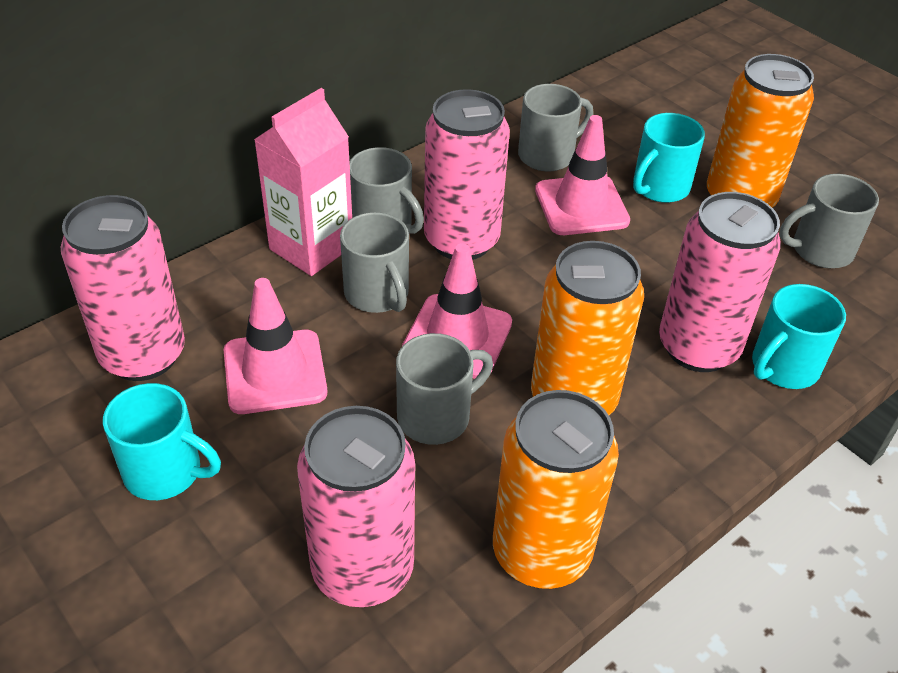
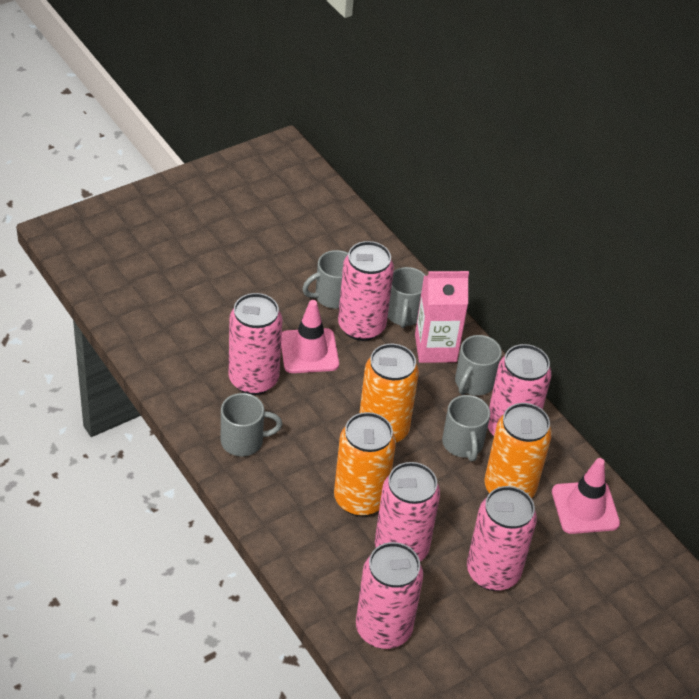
pink can: [61,195,185,381] [297,406,415,607] [424,89,510,260] [659,192,781,372] = 4 -> [228,293,282,395] [338,241,394,341] [356,542,423,649] [375,462,440,562] [467,486,537,591] [488,344,552,436] = 6
pink traffic cone: [224,278,327,414] [402,243,512,379] [535,115,630,235] = 3 -> [281,300,339,373] [552,458,620,534] = 2
turquoise mug: [103,383,221,500] [633,113,705,203] [752,284,846,389] = 3 -> none = 0

